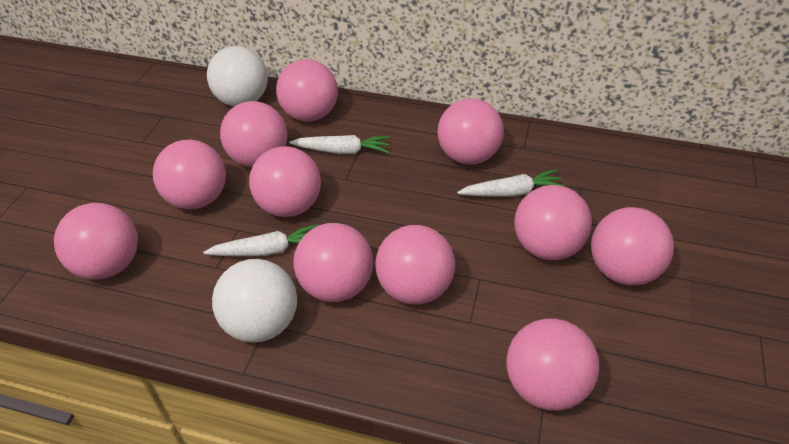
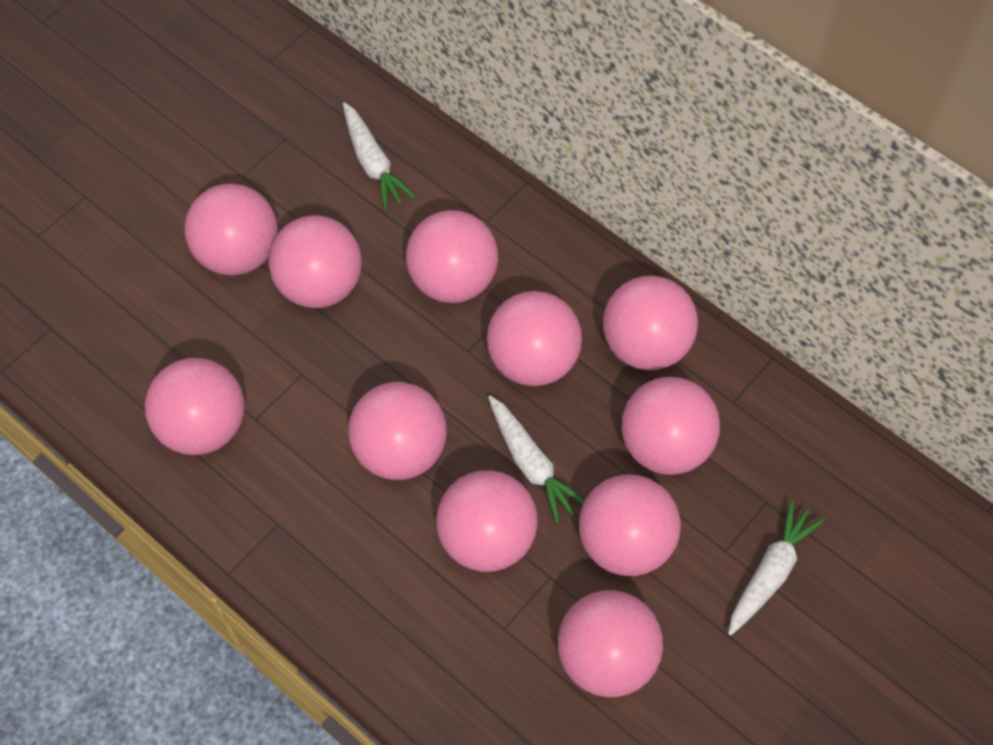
white ball: [207,46,268,106] [212,259,297,343] = 2 -> none = 0

